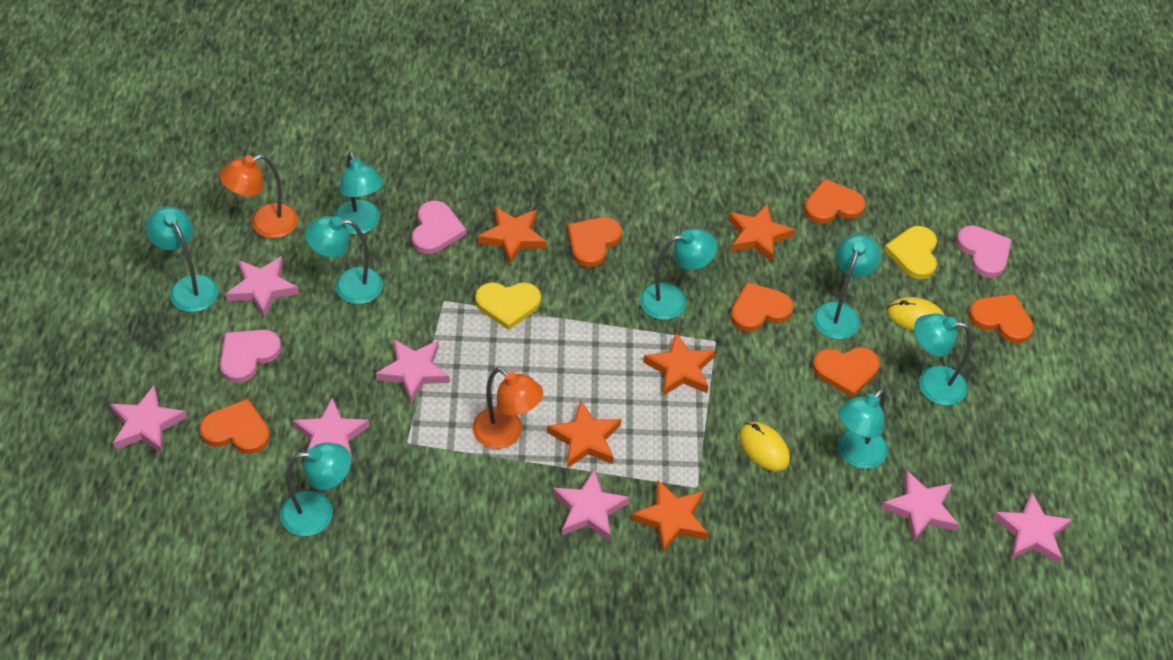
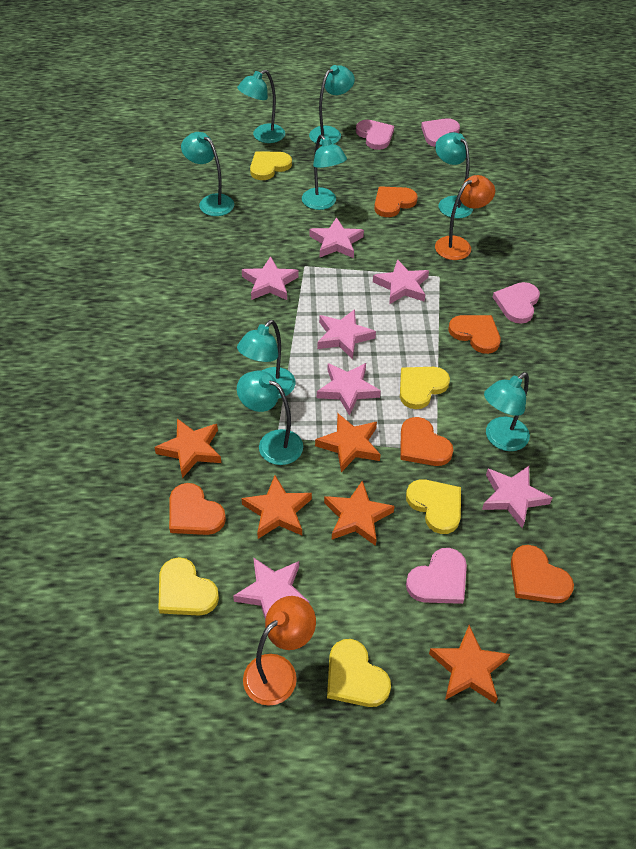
orange heart: [199,399,270,454] [567,217,622,267] [731,282,794,332] [804,179,866,224] [813,347,880,398] [968,294,1034,343] = 6 -> [169,483,226,535] [374,186,418,217] [400,417,453,466] [448,315,501,354] [511,545,574,603] = 5
pink heart: [220,330,282,383] [412,201,466,254] [956,225,1012,278] = 3 -> [356,120,394,150] [406,548,467,604] [421,118,460,147] [493,282,540,324] = 4
yellow heart: [475,282,541,330] [884,226,937,279] = 2 -> [159,557,219,616] [250,151,292,180] [327,639,391,707] [400,367,450,409] [406,479,461,534] = 5
yellow mouse: [739,422,790,471] [887,297,944,331] = 2 -> none = 0

